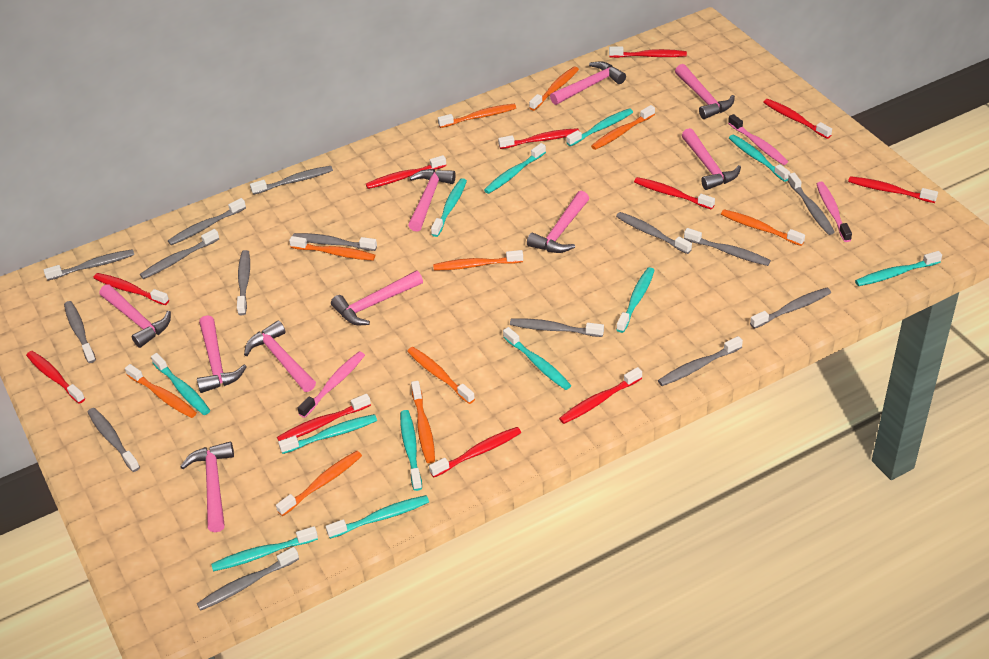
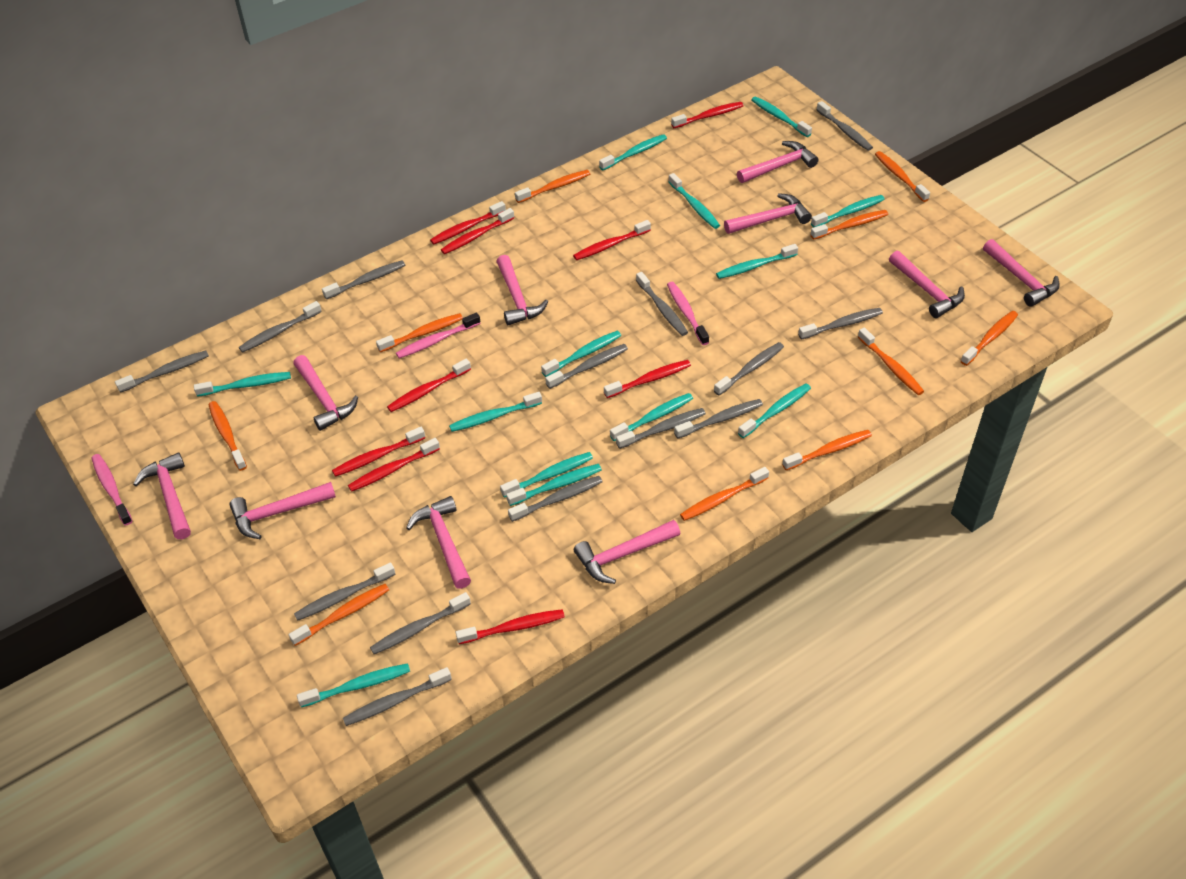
grey toothbrush: [44,249,134,281] [64,301,96,363] [87,408,140,472] [140,229,219,279] [168,198,246,245] [197,547,299,611] [237,250,250,316] [250,166,333,195] [292,233,377,251] [510,319,604,337] [616,212,692,254] [658,336,743,386] [684,228,771,266] [750,288,831,329] [788,173,835,235] = 15 -> [115,350,209,393] [239,301,322,353] [294,562,395,621] [322,260,405,299] [343,667,452,726] [370,592,471,654] [508,476,602,522] [545,344,628,389] [616,408,706,449] [636,272,688,336] [674,399,763,439] [714,342,784,396] [798,308,883,340] [817,101,873,151] = 14
red toothbrush: [26,351,85,404] [94,273,169,305] [277,394,371,441] [366,155,446,189] [429,427,521,477] [498,128,579,149] [559,367,642,424] [609,46,687,58] [634,177,715,210] [763,99,832,139] [848,176,938,203] = 11 -> [332,427,425,477] [348,438,440,492] [387,359,471,412] [430,201,506,245] [441,208,514,254] [456,609,565,644] [573,220,651,260] [604,360,691,398] [671,102,743,128] = 9
turquoise toothbrush: [151,353,210,415] [211,526,318,571] [278,414,377,454] [326,495,429,539] [400,410,422,491] [431,178,467,237] [484,143,546,194] [503,327,571,390] [566,108,633,146] [616,267,655,333] [729,135,790,182] [855,251,942,286] = 12 -> [194,372,291,397] [297,663,410,707] [449,392,542,432] [500,452,593,498] [506,464,602,506] [541,331,621,377] [599,134,667,170] [610,393,693,441] [668,173,720,229] [716,244,798,279] [738,383,811,438] [751,96,812,137] [811,195,885,228] = 13

